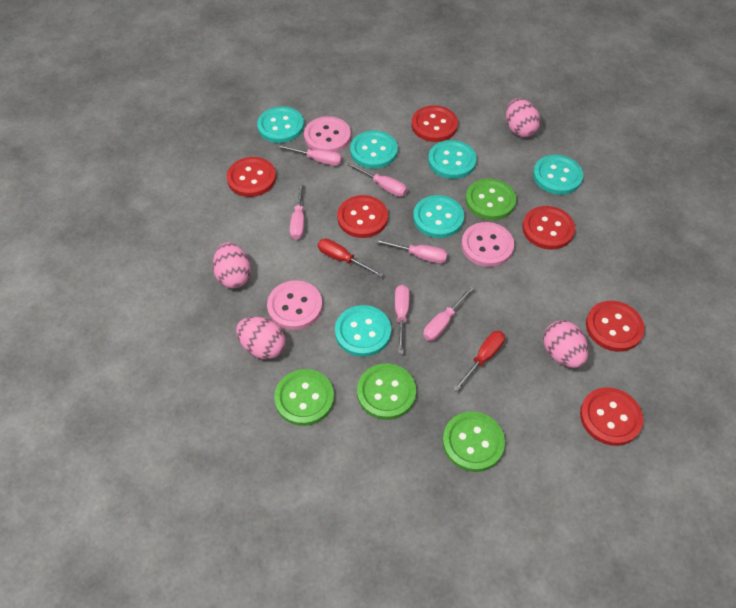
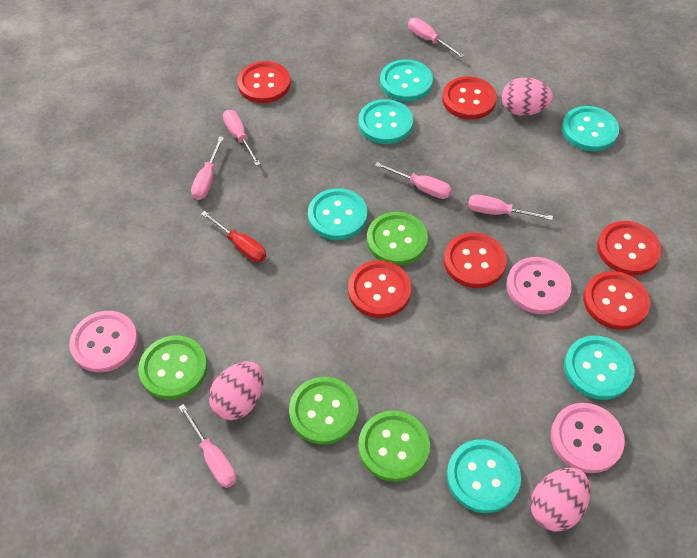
pink egg: [213,242,251,288] [236,317,286,359] [506,99,540,137] [543,320,589,368] = 4 -> [209,361,264,420] [502,77,553,116] [530,468,591,531] = 3
red screwdriver: [318,239,383,277] [453,331,505,391] = 2 -> [201,211,266,262] = 1

